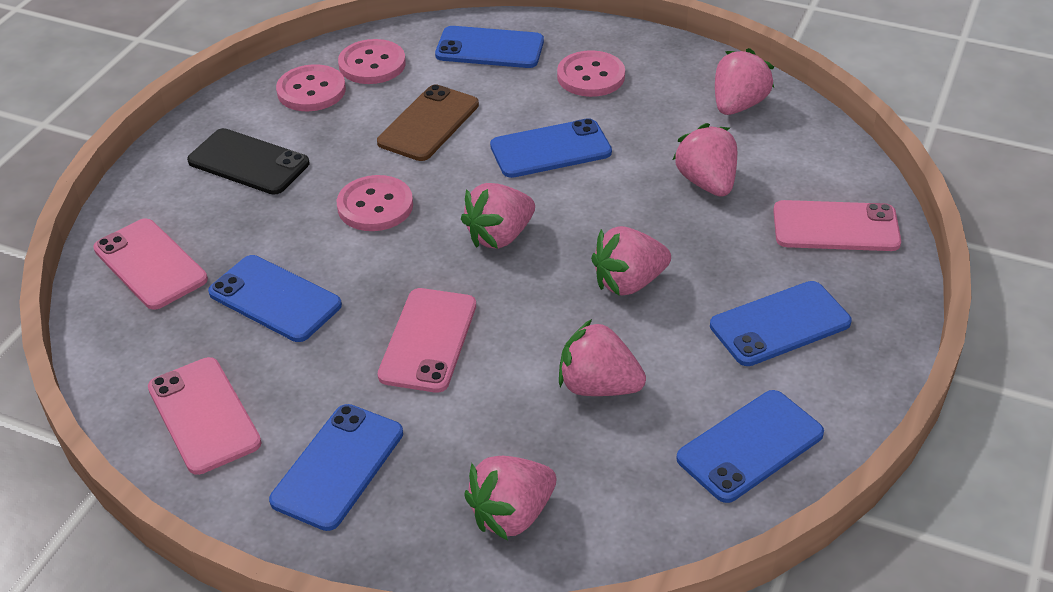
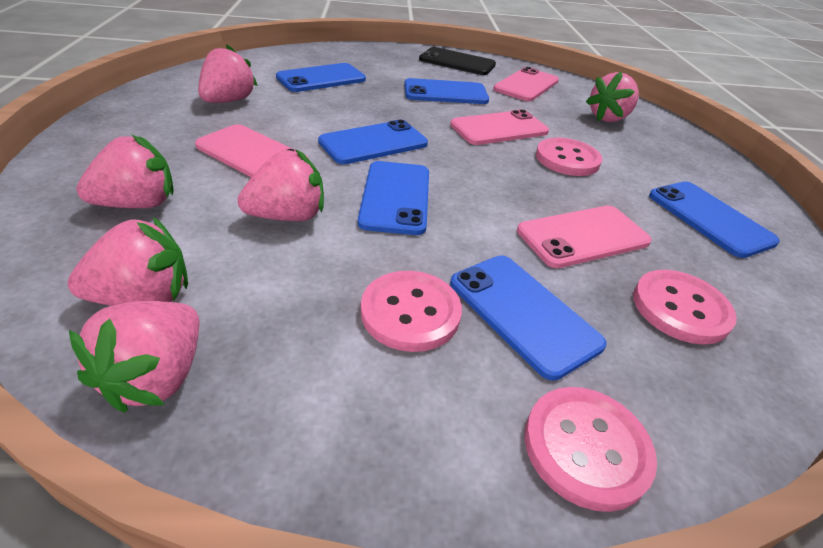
brown phone: [377,84,479,161] = 1 -> none = 0

